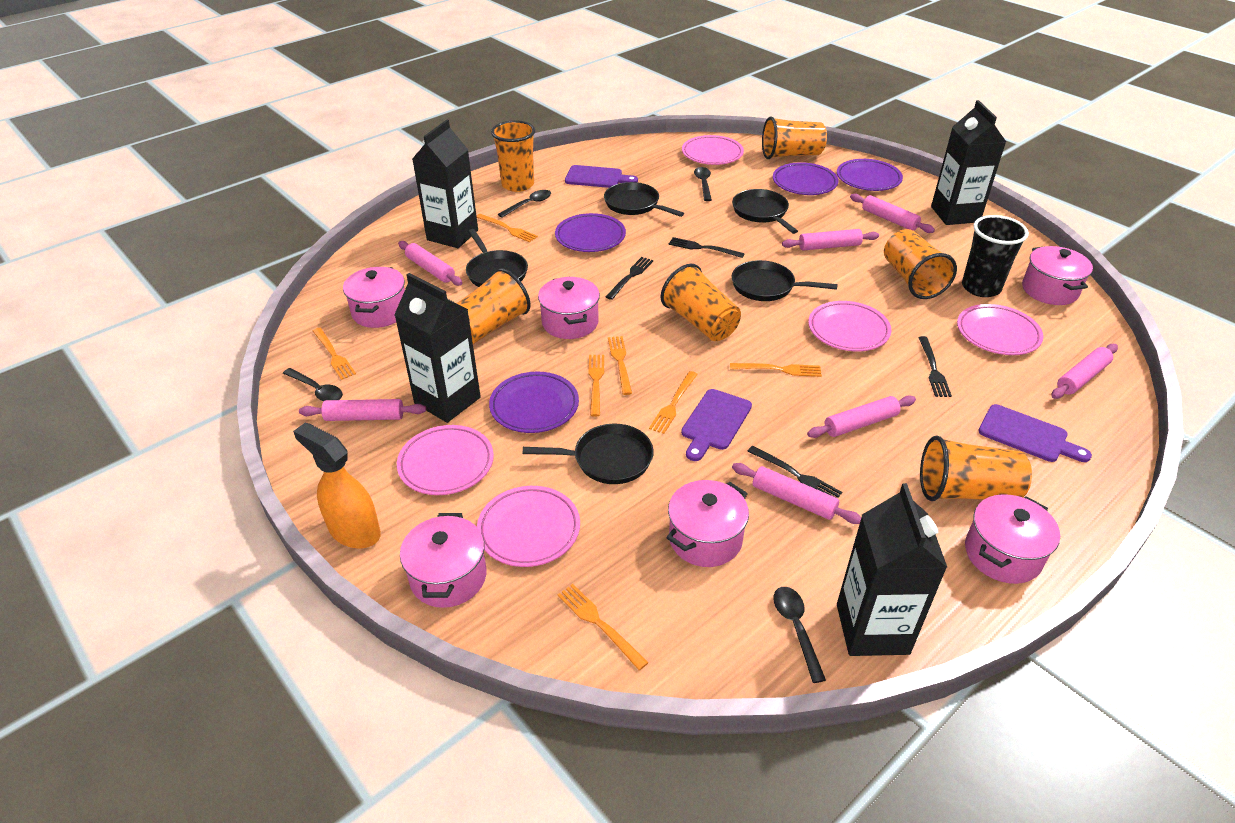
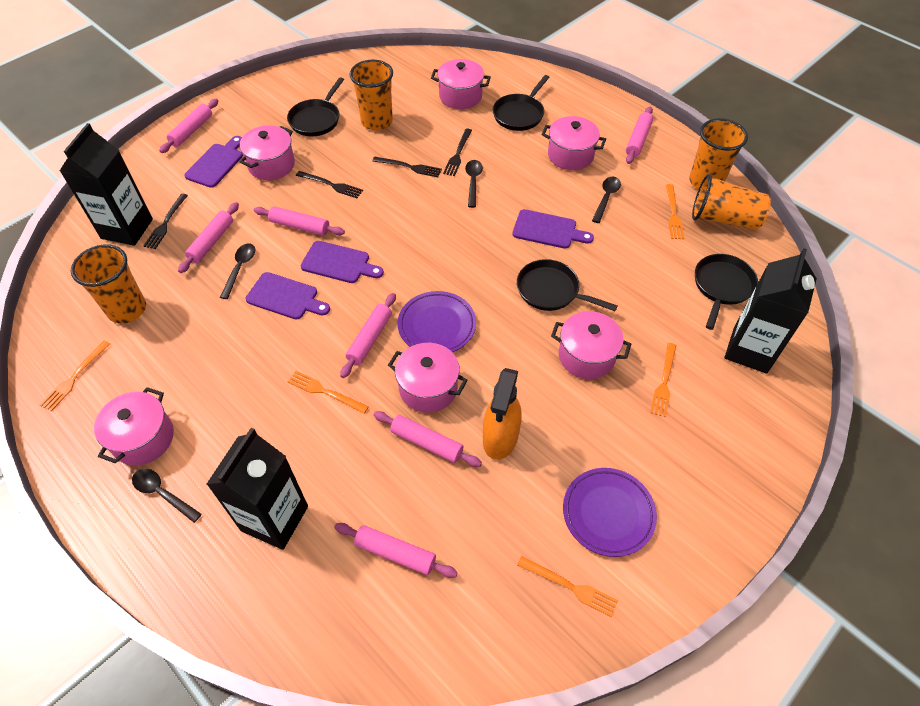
black carton: [394,273,481,423] [412,120,478,248] [837,483,948,656] [931,100,1006,225] = 4 -> [60,123,153,246] [206,428,308,550] [724,248,817,374] = 3
black cup: [962,215,1029,297] = 1 -> none = 0
black pan: [466,229,528,287] [523,424,654,484] [604,182,684,217] [732,189,798,234] [732,260,838,301] = 5 -> [287,77,344,136] [493,75,550,131] [517,259,617,311] [695,254,758,330] = 4
orange cup: [457,268,530,344] [491,120,535,192] [661,264,741,341] [762,116,827,159] [884,229,957,299] [920,436,1032,501] = 6 -> [71,244,146,324] [350,60,393,131] [689,118,748,190] [692,174,771,230] = 4
orange fork: [313,328,356,380] [477,214,538,242] [558,584,649,670] [588,355,604,417] [608,336,632,395] [649,371,698,434] [730,363,822,377] = 7 -> [40,341,110,411] [288,371,369,414] [517,556,618,617] [651,343,676,417] [666,184,684,239] = 5
pink plate: [397,425,494,495] [477,486,580,567] [682,135,744,165] [808,301,891,351] [957,304,1043,355] = 5 -> none = 0
purple cutting board: [565,165,638,188] [681,389,752,461] [979,404,1092,462] = 3 -> [184,136,243,188] [246,272,330,320] [301,241,384,283] [512,209,594,249] = 4
purple plate: [489,372,579,433] [555,213,626,252] [773,162,839,195] [837,159,903,191] = 4 -> [398,291,476,352] [563,468,657,557] = 2

